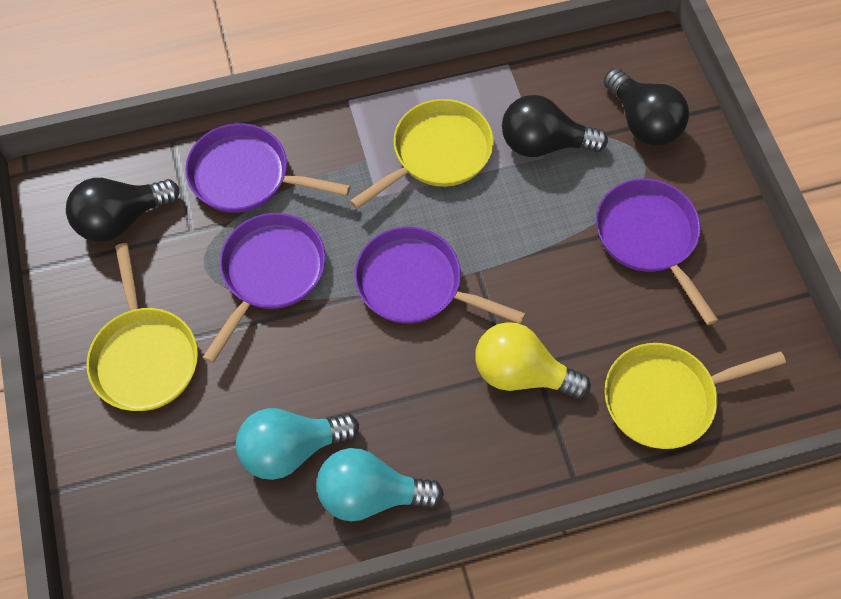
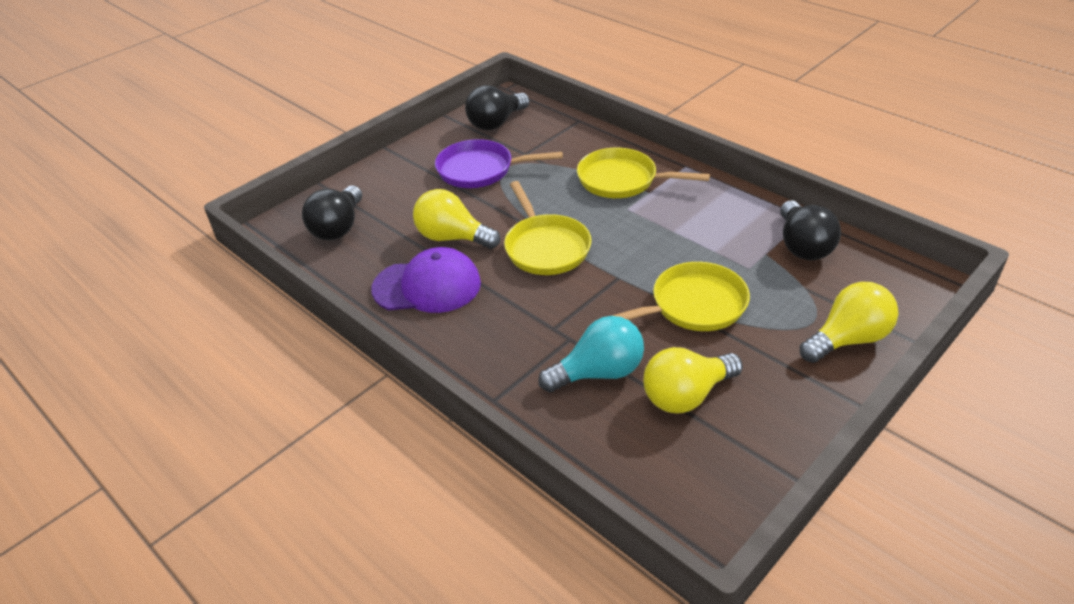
purple cap: none = 0 -> [371,247,481,313] = 1
purple pan: [185,123,350,213] [202,213,326,363] [354,227,526,324] [596,179,718,325] = 4 -> [435,139,563,188] = 1
turquoise light bulb: [236,408,359,480] [316,448,444,521] = 2 -> [538,316,644,392] = 1
yellow light bulb: [475,322,591,399] = 1 -> [413,189,500,249] [643,347,743,414] [800,282,898,363] = 3

